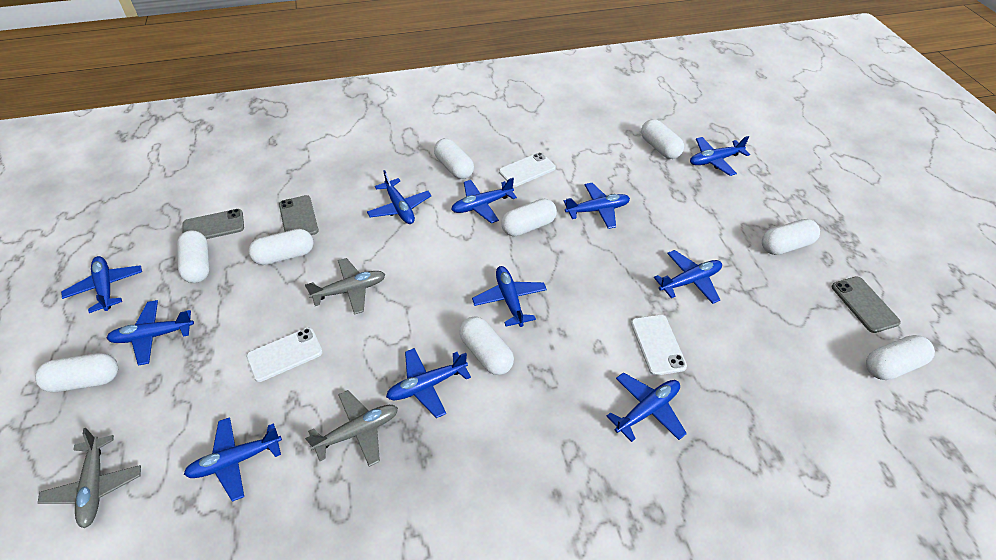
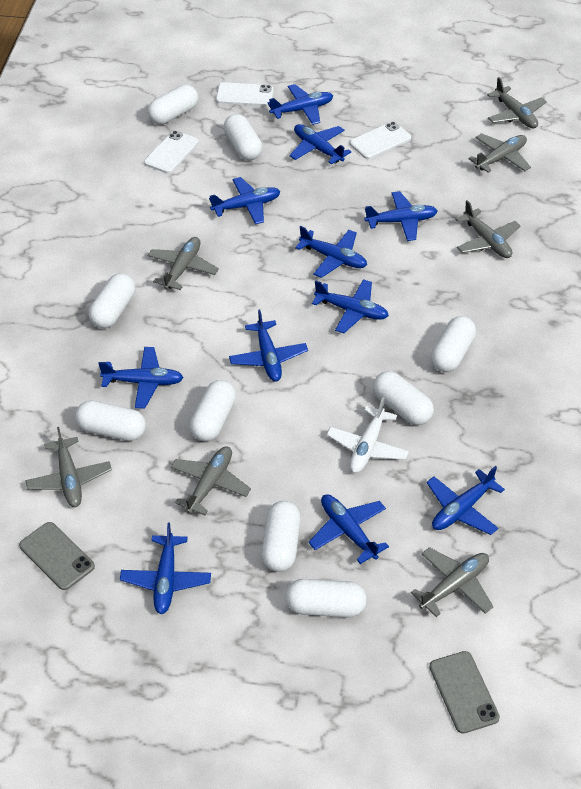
grey phone: [182,209,244,239] [279,195,319,235] [831,276,901,333] = 3 -> [19,522,95,590] [429,651,500,734] = 2
grey plane: [38,428,141,528] [305,258,385,315] [305,390,398,467] = 3 -> [25,427,112,507] [147,237,219,290] [170,446,251,515] [411,547,493,617] [455,200,520,258] [469,133,531,173] [487,77,547,129] = 7
white plane: none = 0 -> [326,397,409,473] = 1

